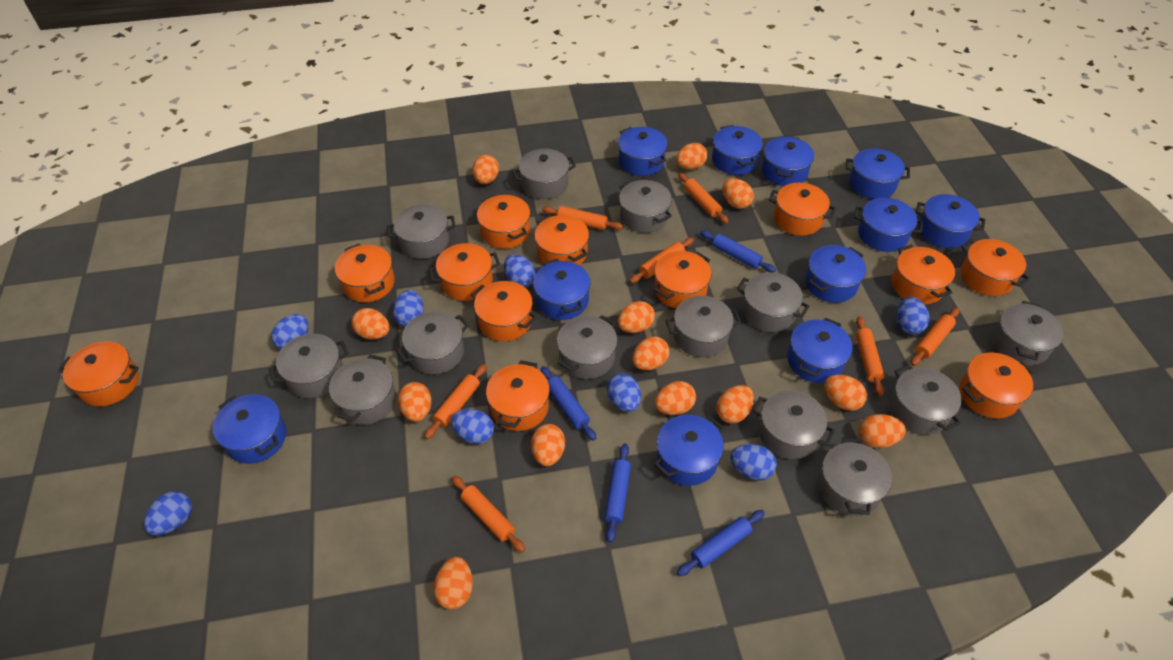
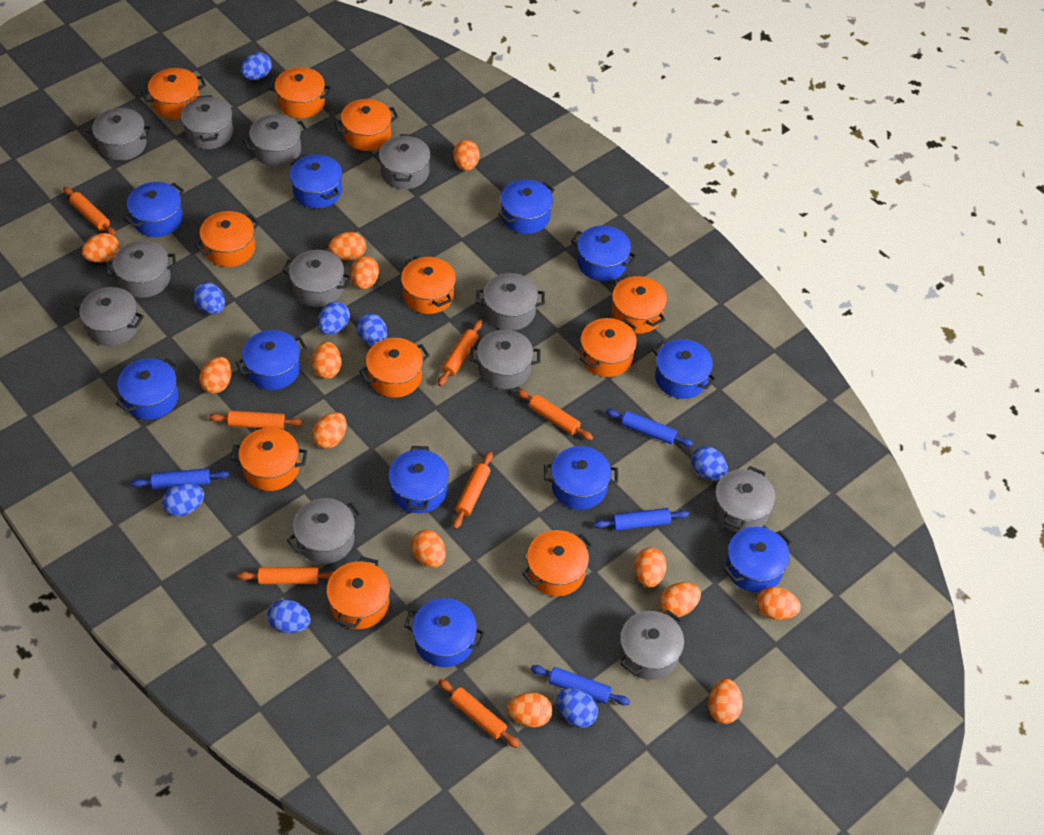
grey pot: [269,334,349,398] [329,355,396,425] [387,204,455,259] [396,312,469,374] [512,149,576,199] [557,315,618,379] [619,180,672,233] [666,296,741,357] [737,272,809,332] [752,390,835,459] [818,438,892,516] [890,365,962,435] [992,301,1064,366] = 13 -> [74,287,144,346] [86,108,152,161] [106,240,176,298] [181,95,233,149] [243,114,308,167] [282,250,351,307] [287,498,361,564] [379,134,431,189] [470,330,540,389] [476,273,545,331] [619,610,684,680] [713,466,776,532] = 12
orange pot: [58,341,139,406] [335,244,395,302] [429,243,500,301] [471,281,537,341] [477,194,530,249] [486,360,550,431] [534,215,589,265] [654,251,712,308] [769,183,836,236] [891,245,955,305] [960,353,1034,419] [961,239,1030,296] = 12 -> [142,68,206,119] [195,211,260,267] [231,428,307,491] [268,67,332,118] [326,556,390,629] [334,99,398,151] [359,338,430,398] [401,255,456,314] [522,530,593,596] [580,318,637,377] [612,275,667,334] = 11

